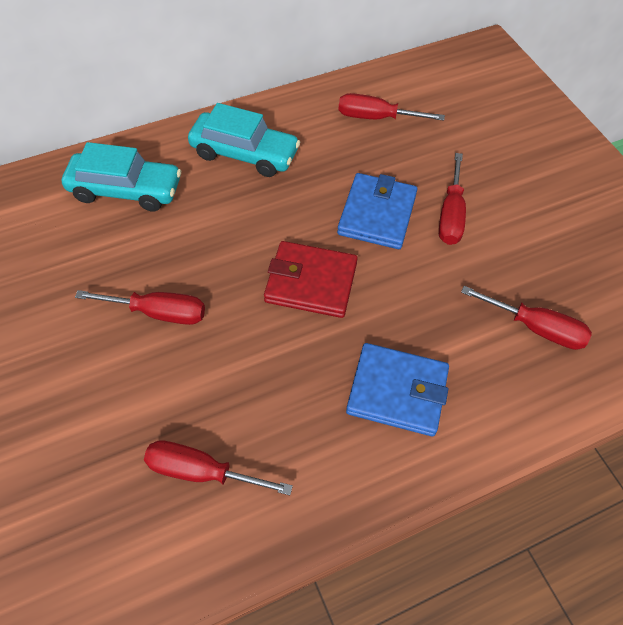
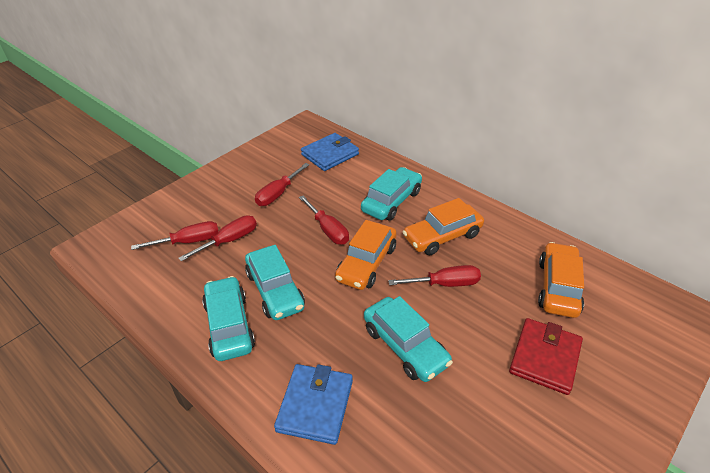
orange car: none = 0 -> [335,220,397,290] [403,198,484,255] [538,242,584,318] = 3
turquoise car: [62,142,181,211] [188,103,300,177] = 2 -> [202,276,255,361] [245,245,305,320] [361,167,422,221] [364,296,453,382] = 4

